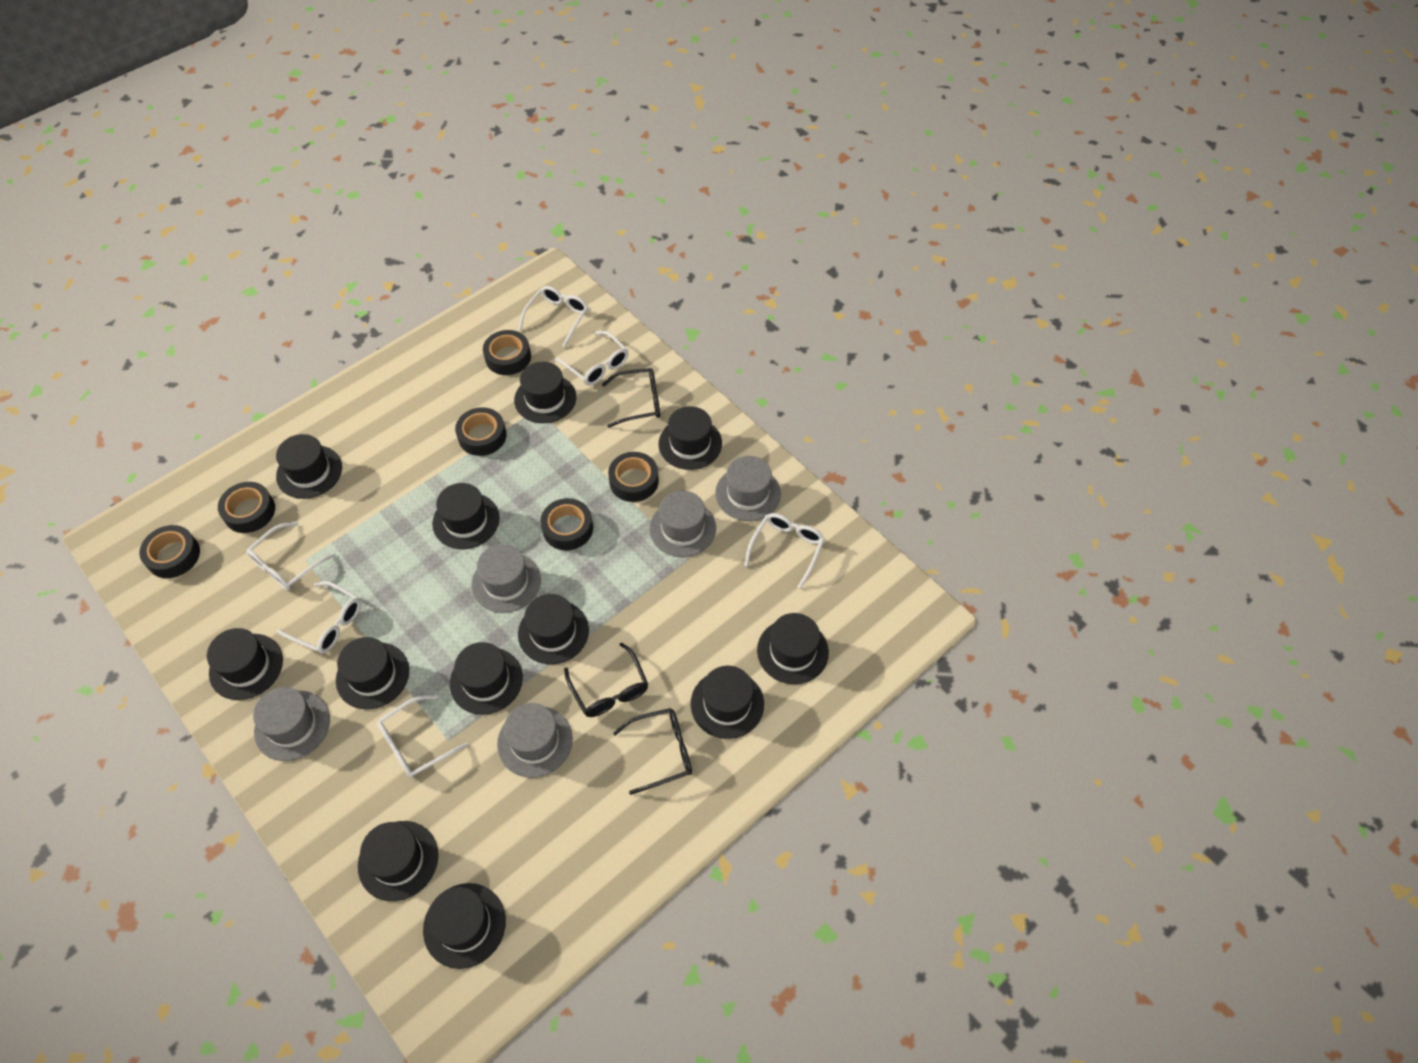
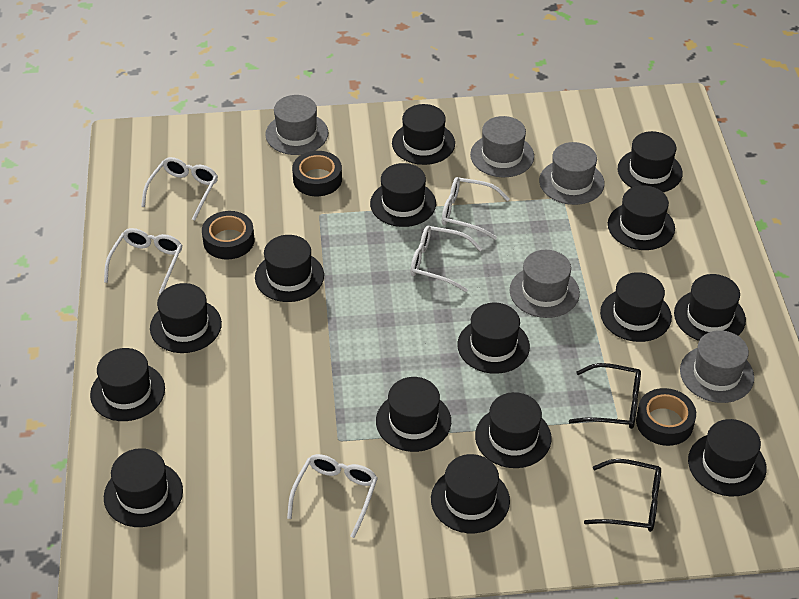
black glasses: [564,642,648,717] [602,368,660,428] [613,708,692,795] = 3 -> [569,363,641,429] [584,459,661,532] = 2
black hat: [207,628,283,700] [276,434,342,499] [336,637,409,709] [358,821,438,901] [423,883,506,969] [432,483,500,549] [450,642,523,715] [514,362,576,423] [518,594,589,664] [658,406,722,470] [691,666,764,739] [757,613,829,684] = 12 -> [90,348,165,421] [104,448,183,527] [150,283,222,353] [255,235,324,302] [370,163,436,227] [376,377,451,452] [392,104,455,165] [431,454,510,533] [457,303,530,374] [475,392,551,468] [600,272,672,342] [608,185,675,250] [618,131,683,192] [674,274,746,341] [688,419,766,496] = 15
black tape: [139,525,200,578] [218,482,275,533] [455,407,507,456] [483,330,531,375] [540,498,593,550] [608,452,659,502] = 6 -> [202,211,255,260] [292,151,342,196] [636,388,696,446] = 3
white glasses: [246,522,335,590] [277,581,361,653] [377,695,468,778] [519,286,588,348] [555,331,628,385] [744,513,825,589] = 6 -> [104,228,183,294] [141,157,218,221] [287,454,378,538] [410,226,482,292] [442,177,510,240] = 5

